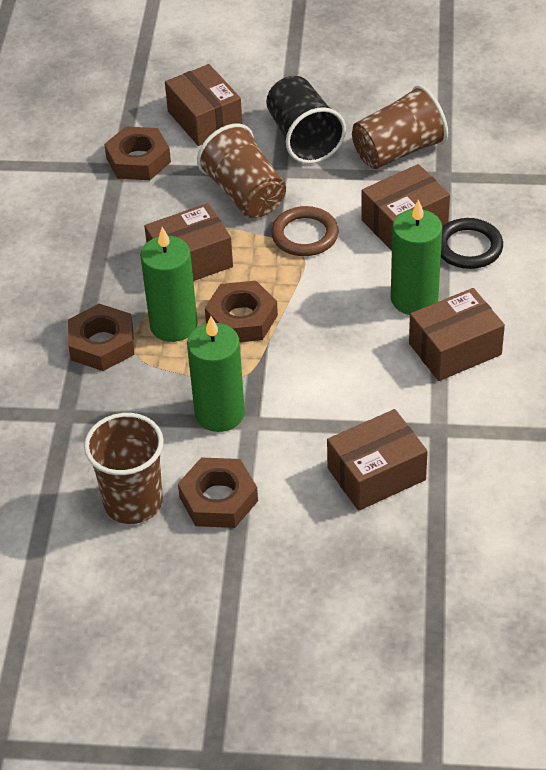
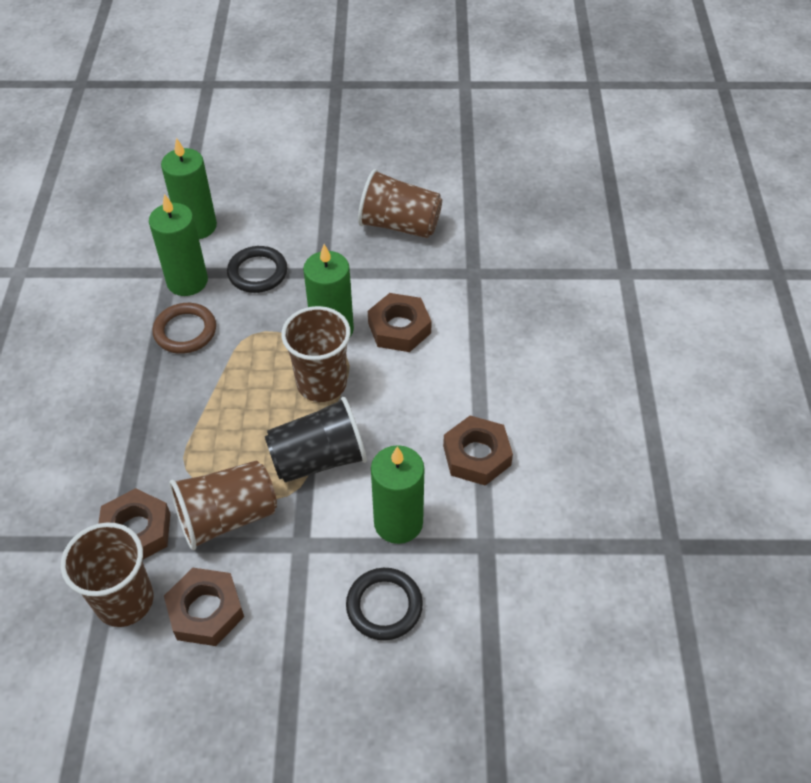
black ring: [441,218,503,269] = 1 -> [227,246,288,293] [346,568,423,640] = 2
brown box: [144,203,233,281] [165,64,242,146] [327,409,428,511] [361,164,450,251] [409,288,505,381] = 5 -> none = 0
brown cup: [84,413,164,524] [197,124,286,218] [352,85,448,169] = 3 -> [61,522,154,627] [169,461,277,550] [281,306,351,402] [358,169,442,238] = 4
green candle: [140,227,198,342] [187,316,245,432] [391,199,442,315] = 3 -> [149,194,208,296] [161,138,217,239] [303,244,354,337] [371,445,424,544] = 4

